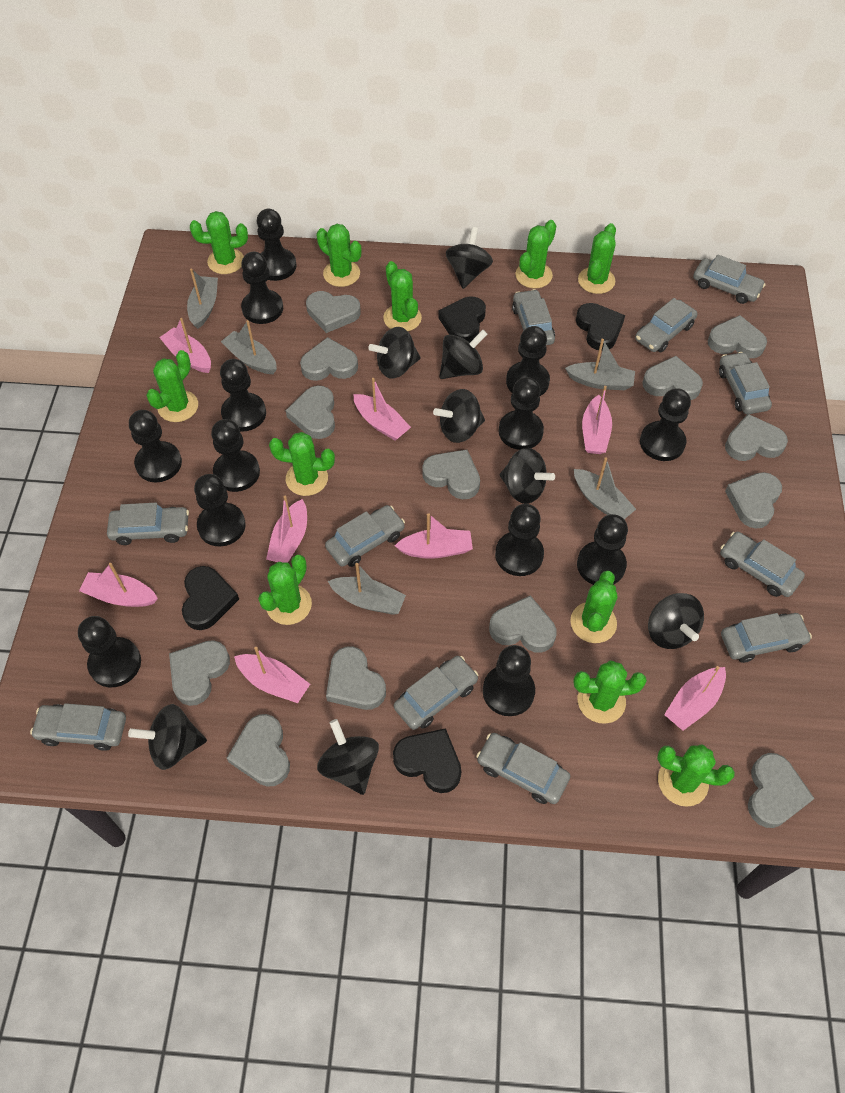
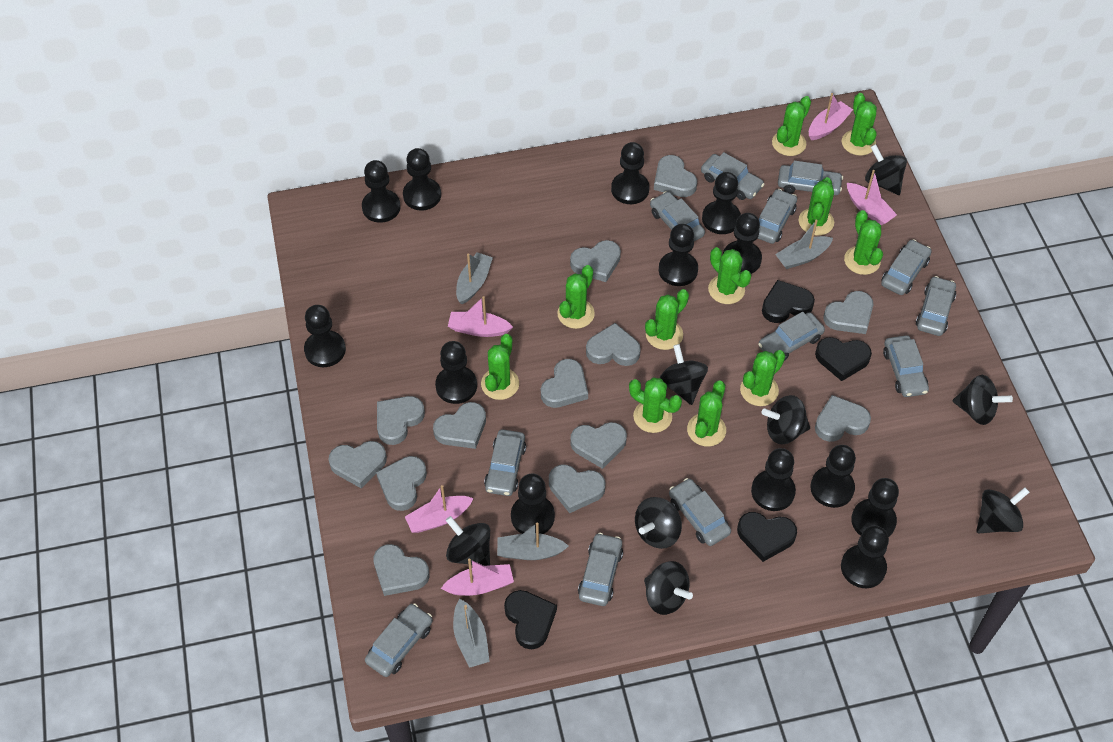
grey boat: [187,269,218,329] [221,320,277,374] [328,563,406,615] [565,339,635,390] [574,457,636,519] = 5 -> [453,599,490,668] [456,252,493,304] [497,522,569,560] [775,220,833,269] = 4
grey car: [30,703,126,751] [107,503,189,545] [325,505,405,567] [394,656,478,730] [476,733,570,804] [512,289,555,345] [635,298,697,352] [693,254,766,304] [719,352,772,414] [720,532,805,597] [721,613,812,663] = 11 -> [365,603,433,677] [484,429,526,496] [578,533,623,606] [650,191,705,241] [669,478,731,546] [701,152,764,200] [758,189,797,244] [758,312,825,361] [778,160,843,195] [881,239,932,295] [883,335,929,397] [916,276,956,336] = 12
pink boat: [79,563,158,607] [159,318,211,373] [234,647,310,703] [266,496,307,563] [354,378,411,441] [395,513,473,559] [582,386,612,454] [664,666,726,731] = 8 -> [405,485,473,533] [441,559,514,596] [448,296,513,337] [809,93,853,140] [847,170,897,225] = 5

